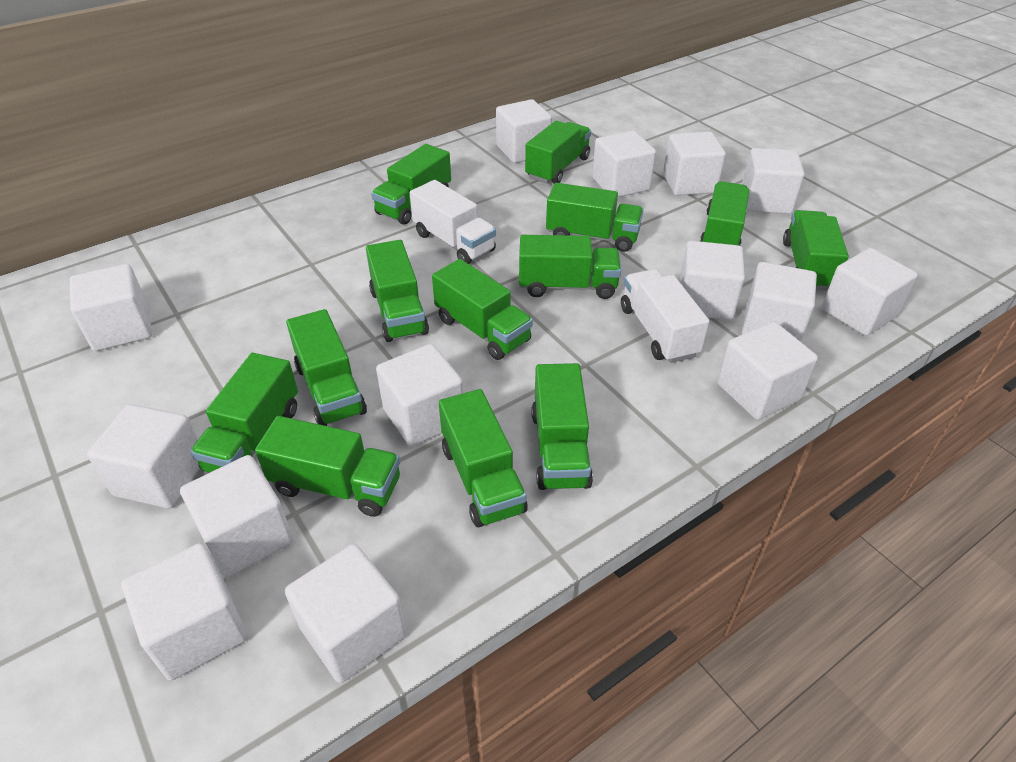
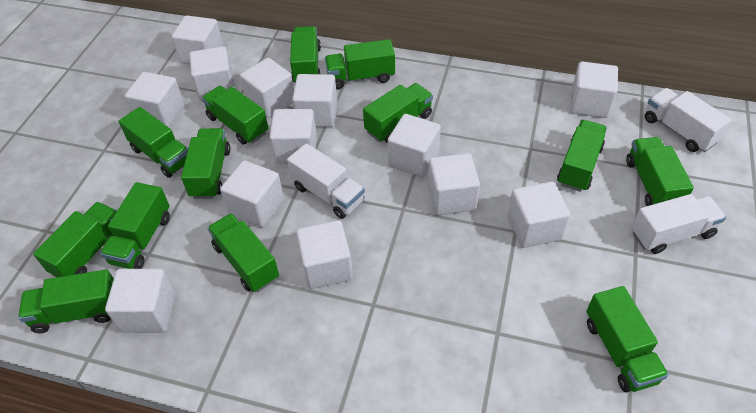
white cube: [70,264,152,351] [87,404,200,509] [121,543,247,680] [180,455,293,577] [285,544,406,683] [376,344,463,446] [496,99,552,163] [592,131,656,197] [663,132,726,196] [679,241,745,320] [717,322,818,420] [742,148,804,214] [742,262,817,342] [822,248,917,336] = 14 -> [105,269,175,333] [125,72,184,127] [172,15,223,64] [189,46,235,101] [220,160,284,228] [240,58,294,118] [269,109,317,164] [292,74,338,127] [296,220,353,289] [388,114,441,177] [428,153,480,215] [507,181,570,248] [570,61,618,118] = 13
white truck: [410,180,496,264] [621,269,710,363] = 2 -> [287,143,365,219] [631,194,726,254] [645,88,732,152] = 3

